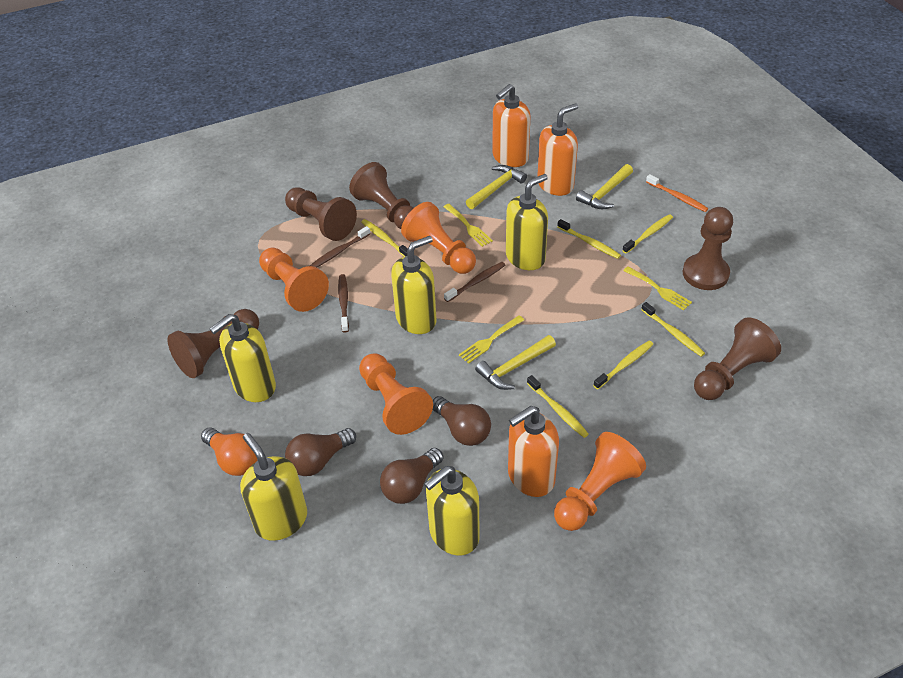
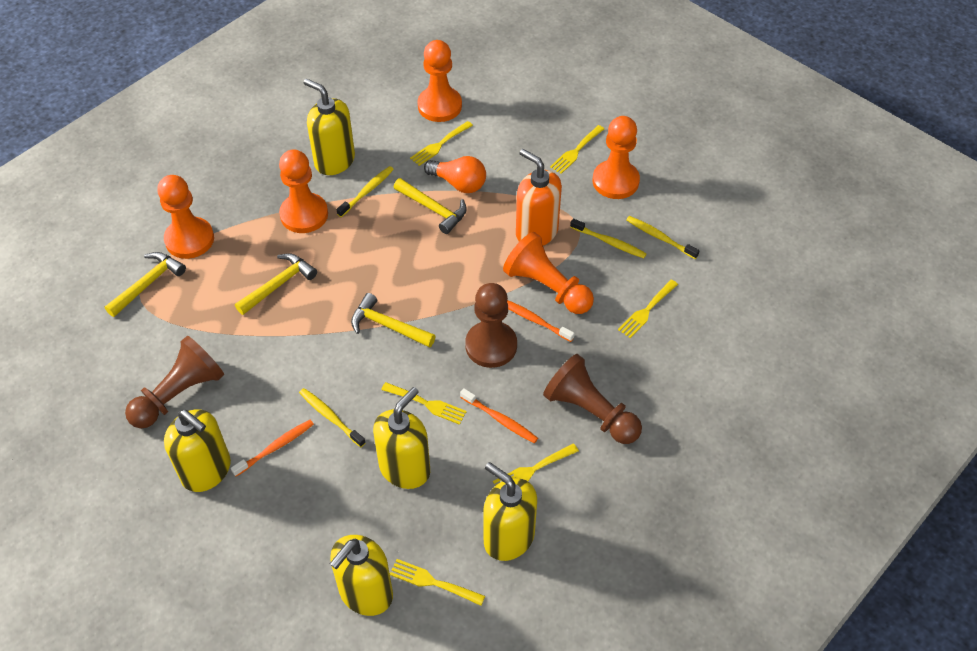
brown light bulb: [285,428,356,476] [380,448,443,504] [433,396,491,446] = 3 -> none = 0
brown pawn: [168,309,259,378] [285,187,357,241] [349,162,413,229] [682,207,733,290] [694,317,781,400] = 5 -> [125,336,224,428] [465,283,517,368] [543,354,642,444] = 3
brown toothbrush: [310,226,370,268] [338,274,349,333] [444,262,505,302] = 3 -> none = 0
orange pawn: [259,248,329,312] [359,353,433,435] [401,202,476,274] [554,432,646,531] = 4 -> [157,175,214,259] [279,149,328,233] [417,40,462,122] [503,232,594,314] [593,116,640,199] = 5
orange soap dispenser: [493,84,531,167] [508,406,559,497] [537,103,578,196] = 3 -> [516,149,562,246] = 1
orange toothbrush: [646,174,708,212] = 1 -> [231,420,314,476] [460,388,538,443] [507,300,575,342] = 3
yellow fork: [443,204,493,247] [459,315,524,364] [623,266,692,311] = 3 -> [381,382,467,425] [390,559,485,606] [410,121,473,166] [493,443,579,486] [550,125,604,174] [618,280,678,338] = 6
yellow hammer: [466,165,527,209] [475,335,556,390] [576,164,633,209] = 3 -> [105,252,186,317] [235,253,317,315] [351,293,436,348] [393,178,467,234] = 4
yellow toothbrush: [361,219,408,257] [527,375,589,438] [557,219,621,259] [593,341,653,389] [622,214,673,254] [641,302,705,357] = 6 -> [299,388,366,447] [336,166,394,217] [570,218,647,258] [626,216,699,259] = 4

